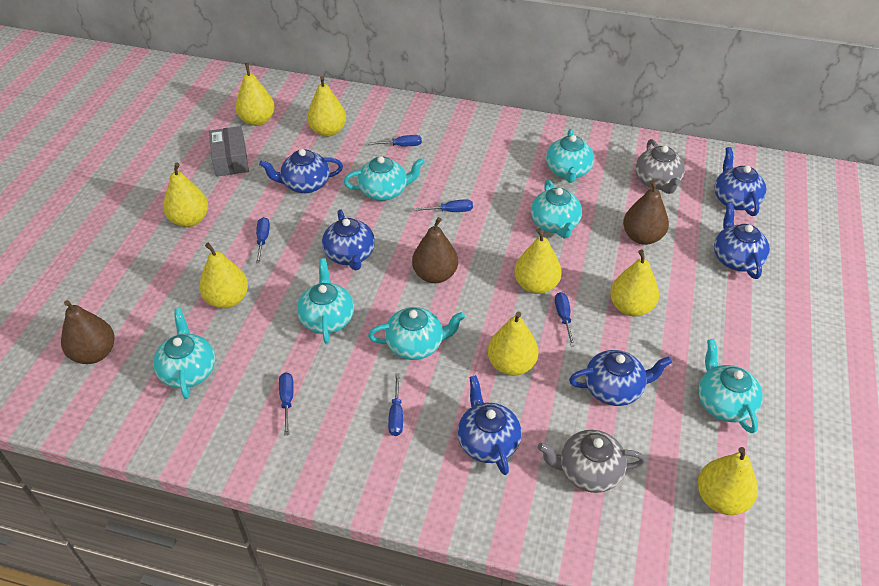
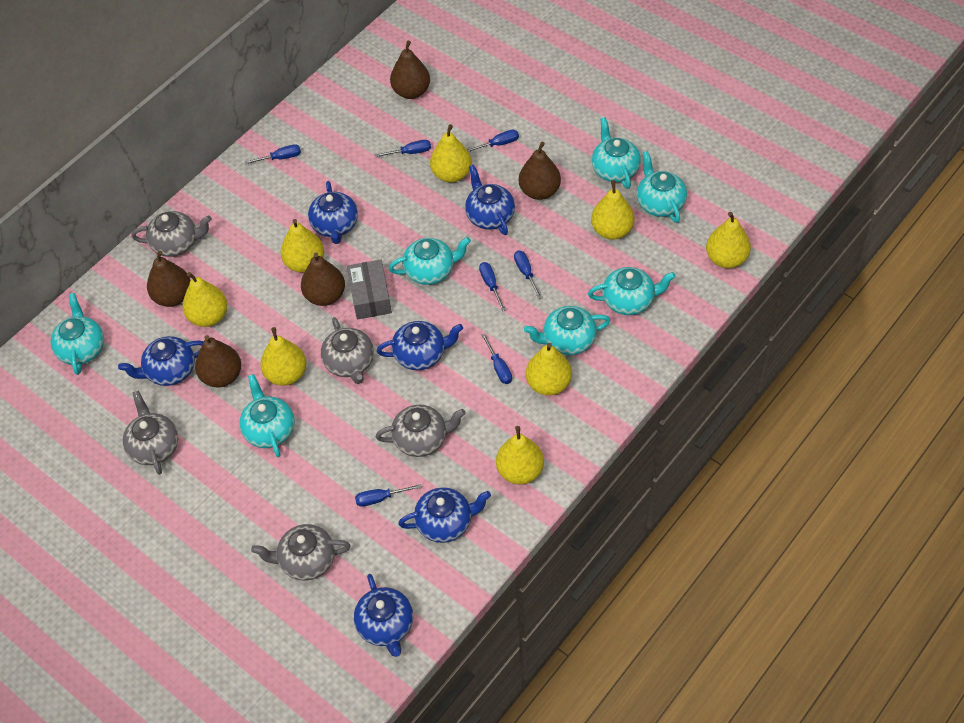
blue screwdriver: [256,217,270,264] [279,372,294,435] [367,135,422,146] [388,373,403,436] [414,199,473,212] [555,292,575,346] = 6 -> [245,144,301,165] [355,484,421,507] [375,140,431,158] [467,130,519,152] [479,262,505,311] [481,333,512,384] [514,251,542,299] = 7
brown pear: [61,300,115,364] [412,217,458,283] [623,180,669,245] = 3 -> [147,250,191,307] [195,335,241,387] [301,252,345,306] [390,40,430,99] [519,142,561,200] = 5
grey teapot: [538,430,646,493] [635,139,685,194] = 2 -> [123,390,178,475] [131,211,212,257] [251,524,350,581] [321,317,374,384] [375,405,466,457] = 5

